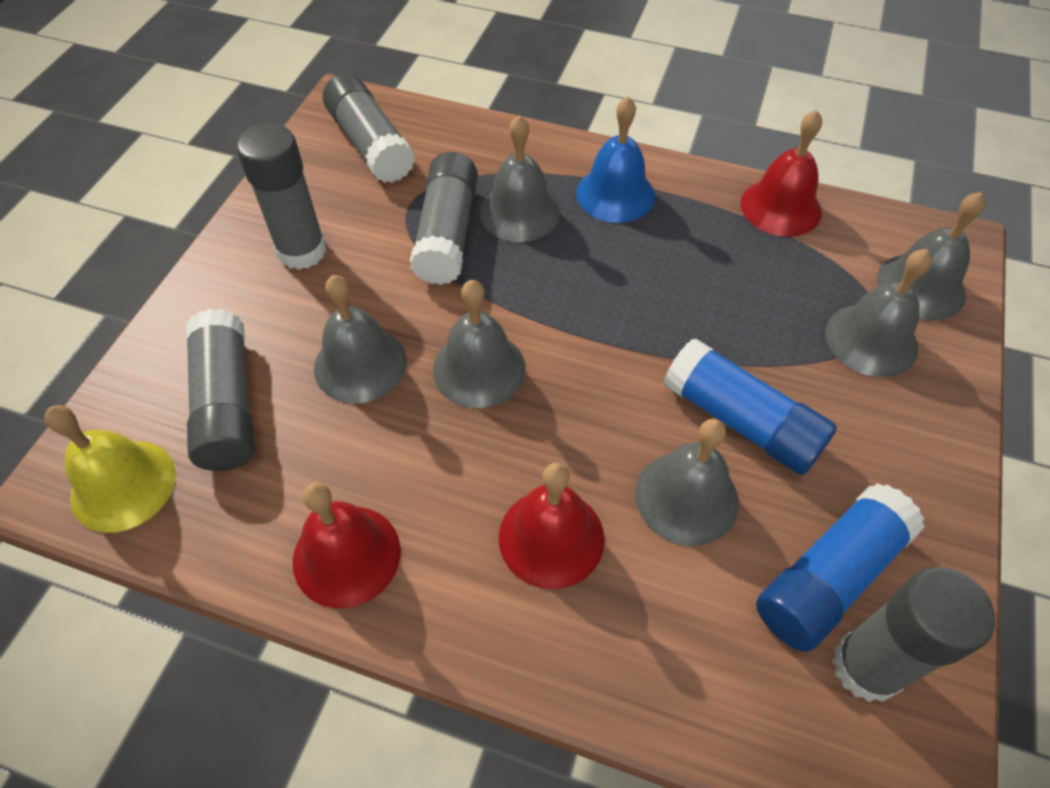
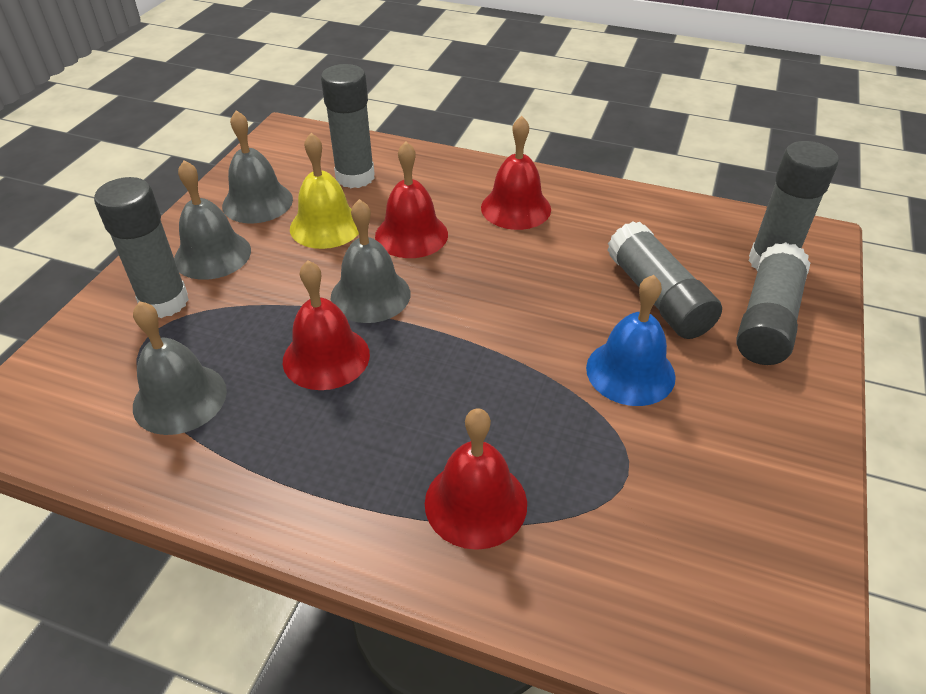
blue glue stick: [663,338,837,475] [756,483,924,652] = 2 -> none = 0
grey bell: [314,275,407,403] [433,280,525,408] [480,115,560,242] [635,419,738,546] [825,249,932,377] [877,192,986,320] = 6 -> [133,301,227,435] [174,160,251,280] [222,110,293,223] [331,199,410,323] = 4
red bell: [293,482,401,608] [499,463,605,589] [741,110,822,237] = 3 -> [283,260,370,390] [375,141,448,258] [425,408,527,550] [481,116,551,230] = 4

